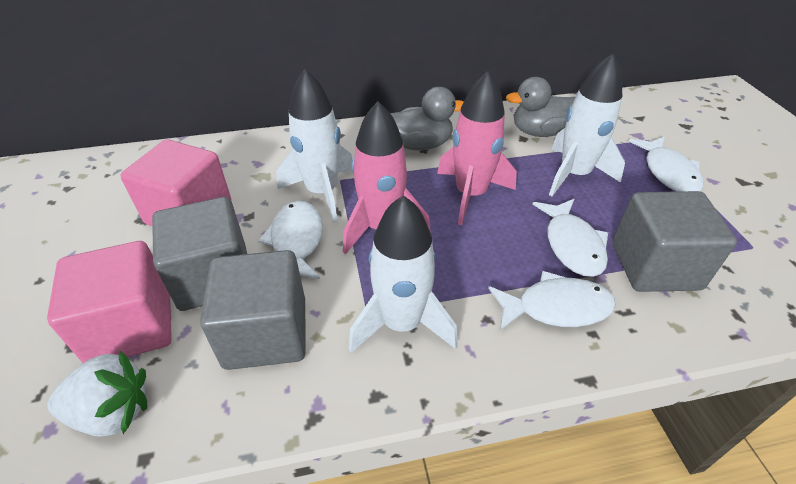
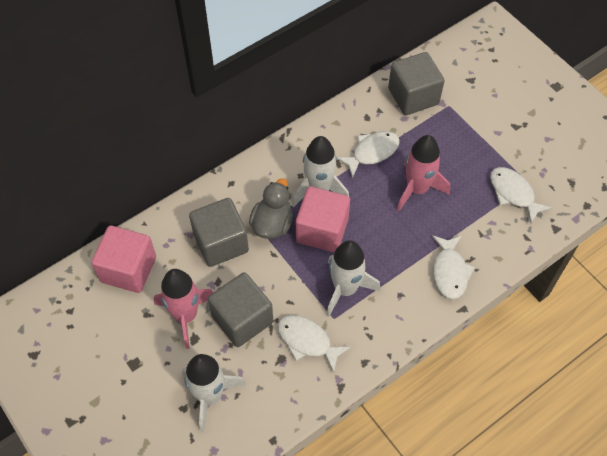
grey duck: [390,87,464,151] [506,77,575,137] = 2 -> [249,178,293,239] = 1
white strawberry: [47,351,147,437] = 1 -> none = 0

